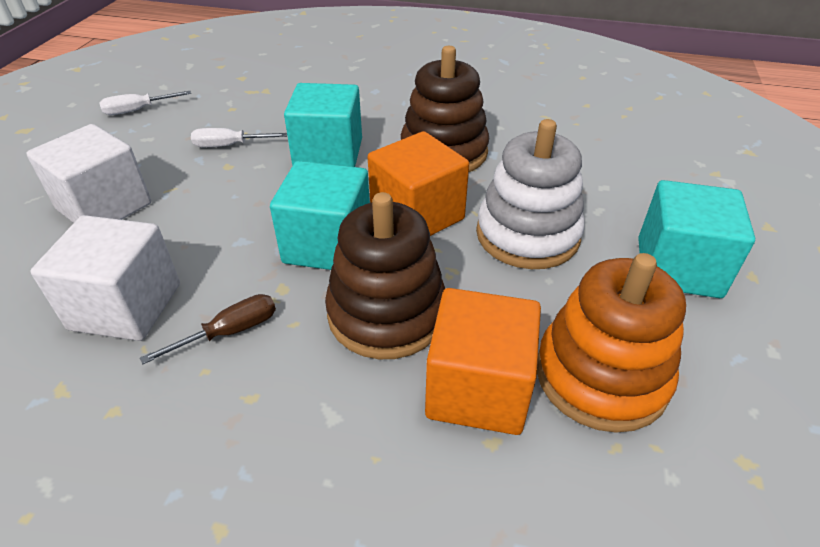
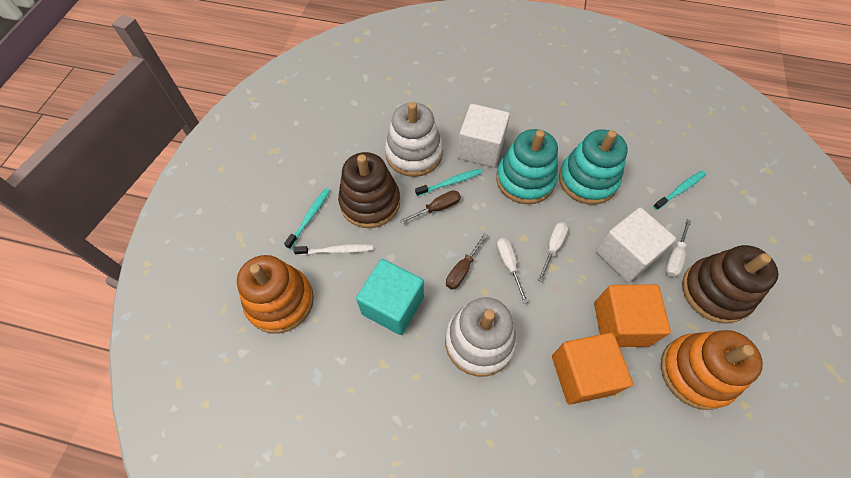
brown screwdriver: [140,294,276,364] = 1 -> [400,190,461,224] [446,233,488,290] = 2
orange stacking toy: [537,253,686,433] = 1 -> [237,255,314,333] [661,330,763,410] = 2
turquoise cube: [270,161,370,270] [284,83,362,167] [638,180,755,298] = 3 -> [356,259,424,335] = 1
turquoise stacking toy: none = 0 -> [496,129,558,204] [559,129,628,205] = 2
turquoise toothbrush: none = 0 -> [284,188,330,249] [415,168,483,196] [653,171,706,210] = 3
white screwdriver: [99,91,191,115] [191,128,287,147] = 2 -> [496,238,528,303] [538,222,568,282] [665,219,691,277] = 3
white stacking toy: [476,119,585,269] = 1 -> [385,102,443,177] [445,297,517,376] = 2
white toothbrush: none = 0 -> [294,244,373,255] = 1

